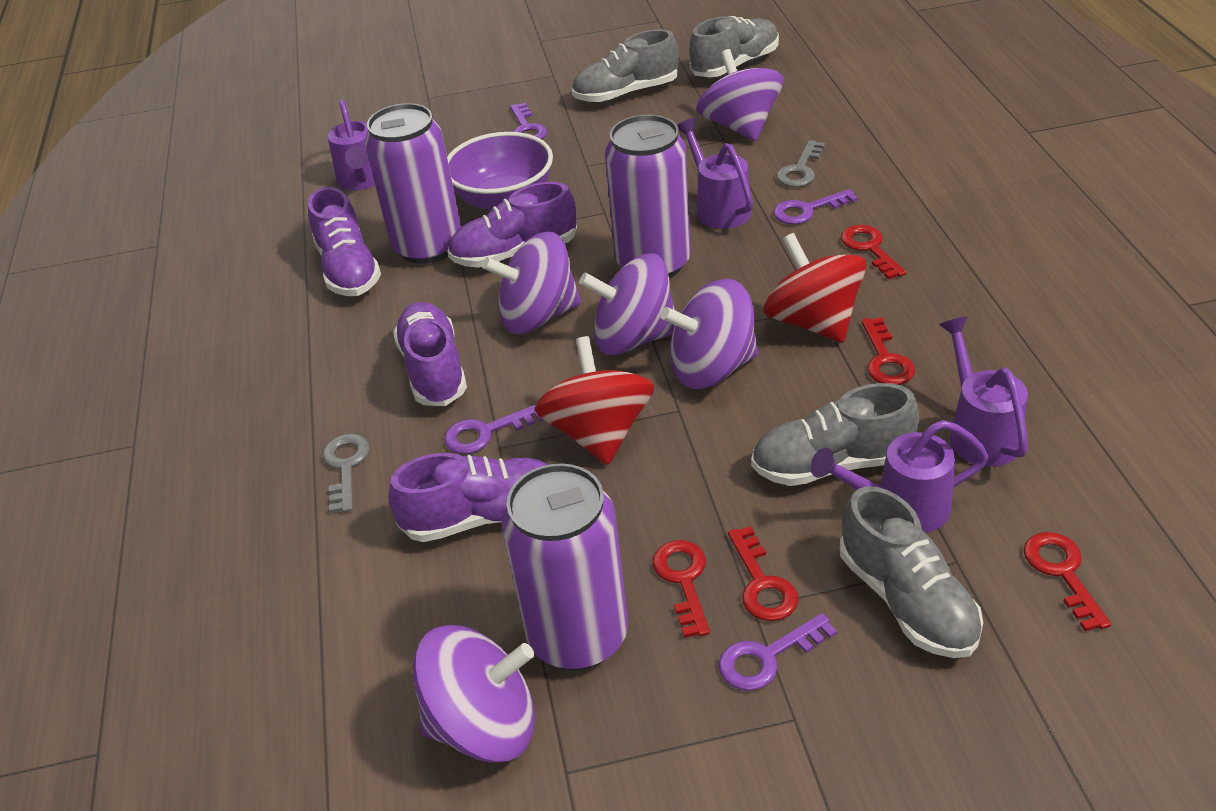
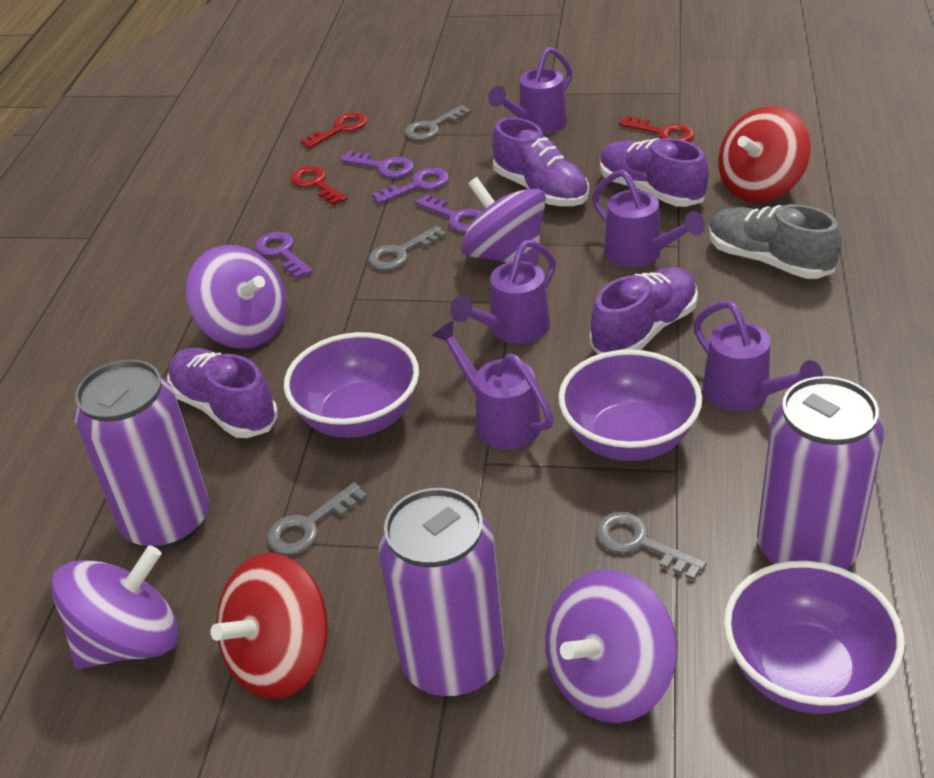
grey key: [323,434,370,513] [776,140,825,187] = 2 -> [267,483,367,555] [368,226,447,270] [405,105,471,140] [596,512,707,580] = 4
grey shoe: [572,29,679,103] [689,16,779,77] [751,383,920,486] [840,486,983,658] = 4 -> [709,204,842,279] = 1
purple bowl: [447,132,553,211] = 1 -> [284,332,419,438] [558,349,702,461] [723,561,905,714] = 3
purple spinning top: [413,625,535,763] [482,232,581,334] [579,253,675,355] [661,279,758,389] [696,49,784,141] = 5 -> [51,545,179,669] [186,245,287,349] [461,177,546,265] [545,570,677,723] = 4
purple watering can: [328,100,375,190] [677,118,753,229] [811,420,989,533] [939,317,1028,467] = 4 -> [431,321,554,450] [450,240,556,344] [488,47,572,134] [592,170,705,267] [693,301,823,411] = 5
red key: [652,540,710,638] [728,526,798,621] [841,225,906,279] [861,317,915,385] [1024,532,1111,631] = 5 -> [290,166,348,205] [300,112,367,149] [619,116,695,142] = 3

